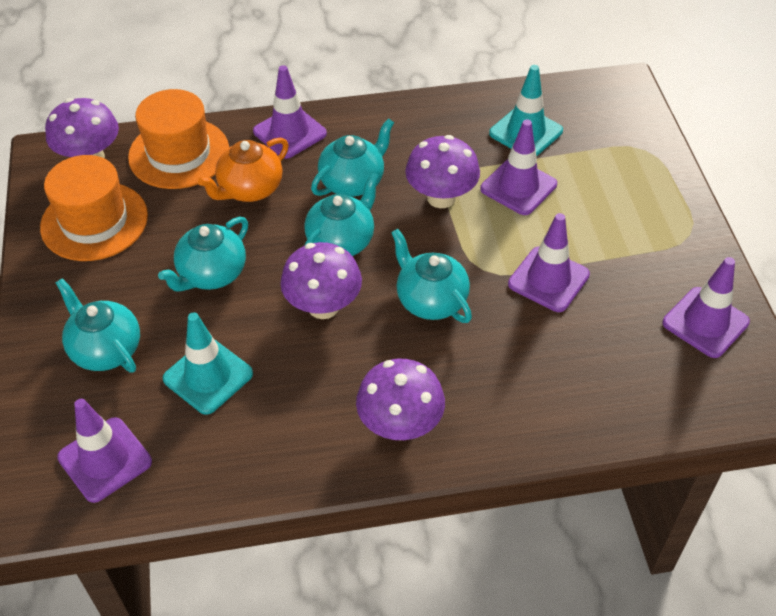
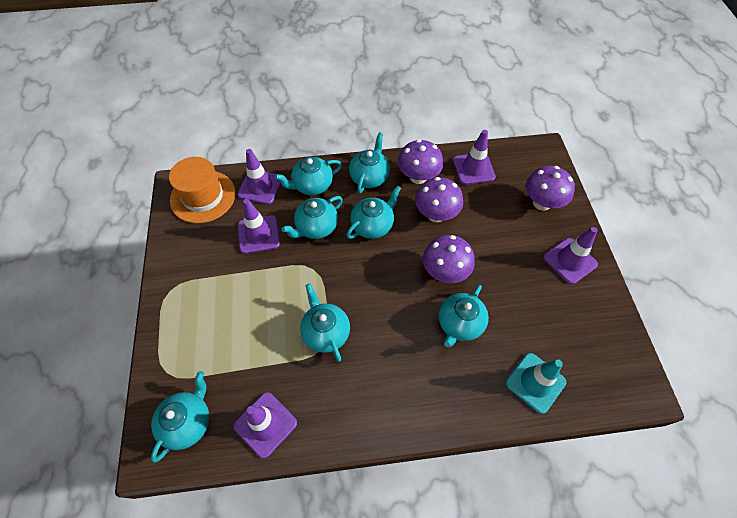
orange hat: [40,155,148,261] [128,89,229,189] = 2 -> [169,157,236,223] = 1
orange teapot: [198,137,289,202] = 1 -> none = 0
turquoise teapot: [56,278,140,372] [158,217,248,291] [304,172,379,256] [311,118,394,197] [391,229,472,323] = 5 -> [151,371,209,463] [275,157,342,195] [282,196,343,239] [300,283,350,362] [346,186,401,239] [349,132,390,194] [439,285,489,347] = 7
turquoise traffic cone: [163,312,253,415] [489,65,563,157] = 2 -> [506,353,566,414] = 1

